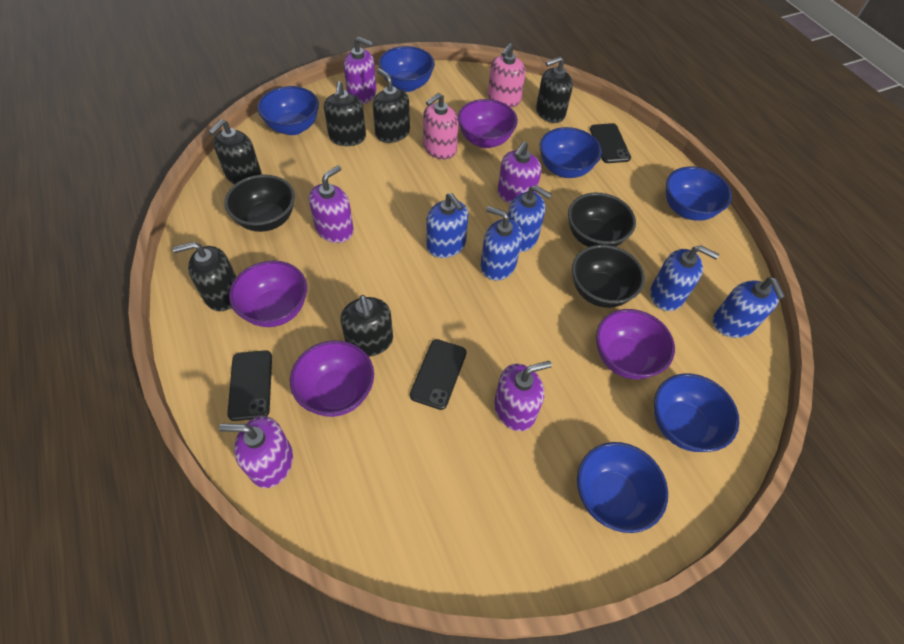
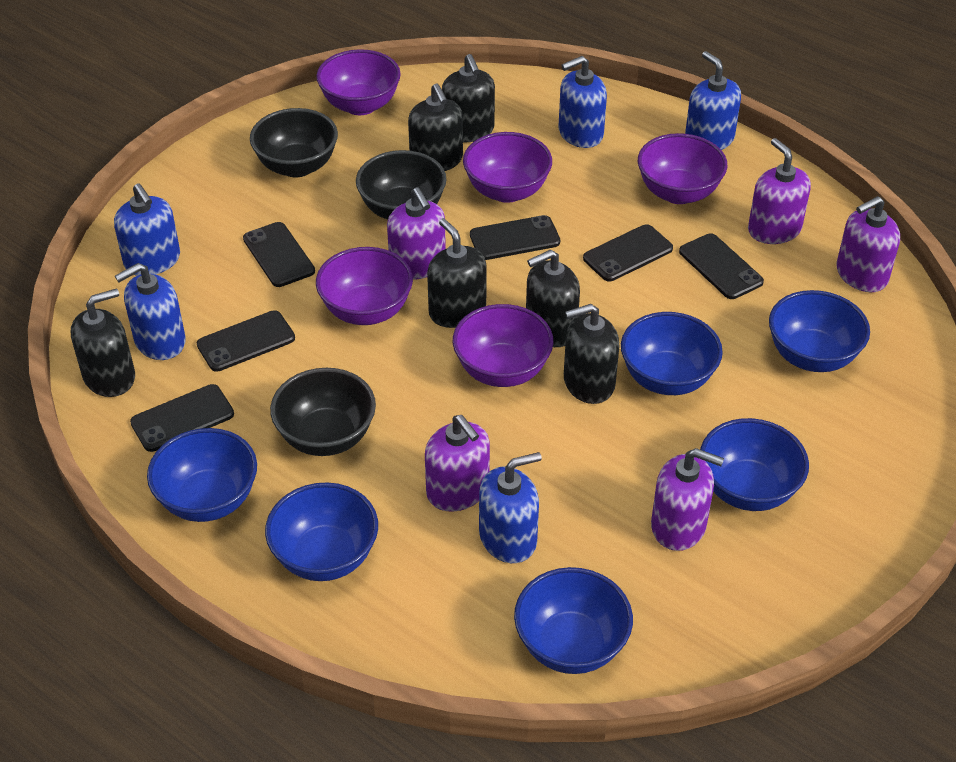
black phone: [227,350,272,421] [410,339,467,410] [590,123,631,163] = 3 -> [130,384,234,452] [197,310,295,372] [243,222,315,287] [470,215,560,260] [583,224,673,282] [679,233,764,299] = 6
pink soap dispenser: [423,93,458,159] [488,43,526,107] = 2 -> none = 0
purple bowl: [229,260,307,327] [290,340,374,417] [458,99,518,148] [596,309,675,379] = 4 -> [316,49,401,115] [316,247,413,325] [453,304,553,387] [463,132,552,203] [638,133,727,204] = 5

